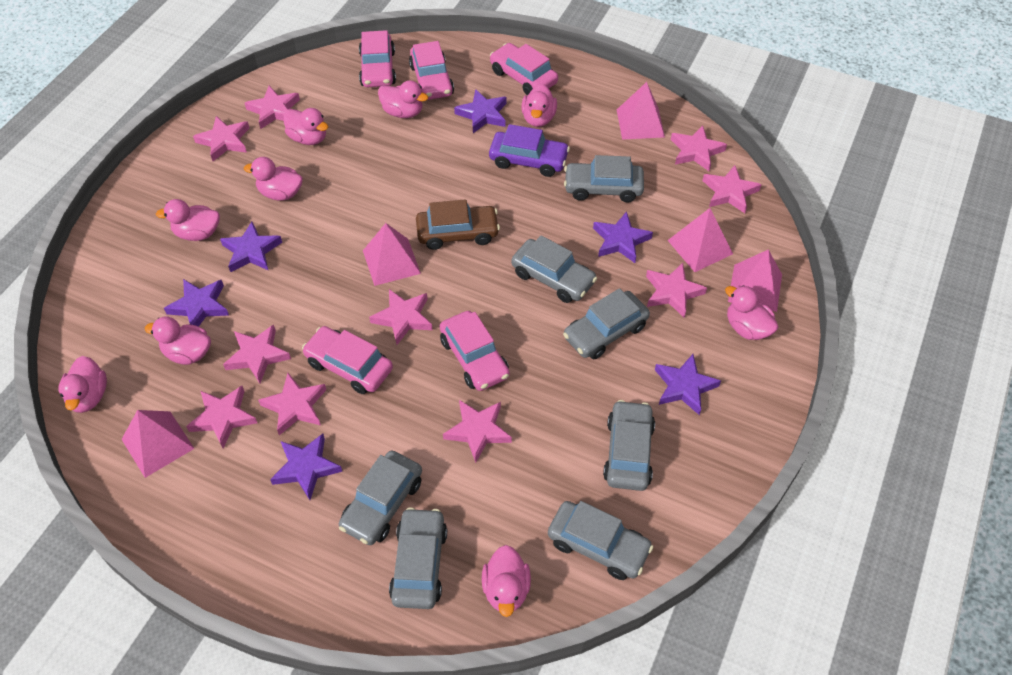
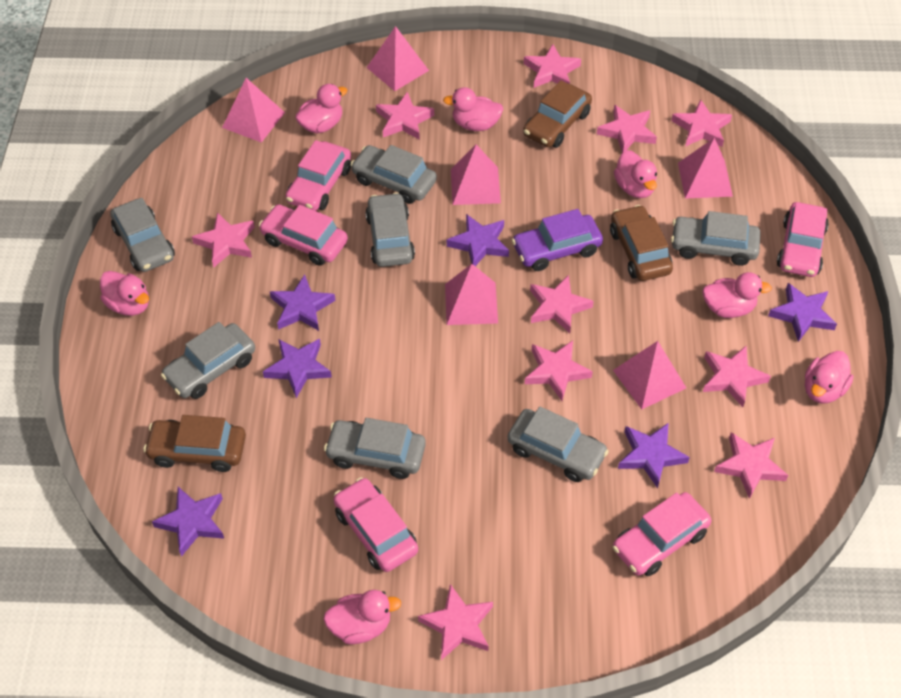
brown car: [416,199,500,250] = 1 -> [143,415,246,472] [523,80,592,148] [610,205,673,281] = 3
pink duck: [58,356,107,413] [145,316,211,365] [156,199,220,241] [244,157,303,201] [283,108,328,145] [378,80,428,118] [482,545,531,617] [521,84,557,127] [725,285,778,340] = 9 -> [100,271,149,316] [295,84,348,133] [323,590,401,644] [443,87,503,131] [614,150,657,198] [702,272,772,318] [805,351,854,403] = 7
pink pyramid: [122,410,194,478] [363,223,421,286] [617,82,665,140] [667,208,733,272] [728,249,782,312] = 5 -> [222,78,285,143] [366,26,429,91] [445,264,498,325] [451,144,501,205] [613,341,686,409] [678,138,733,199] = 6

